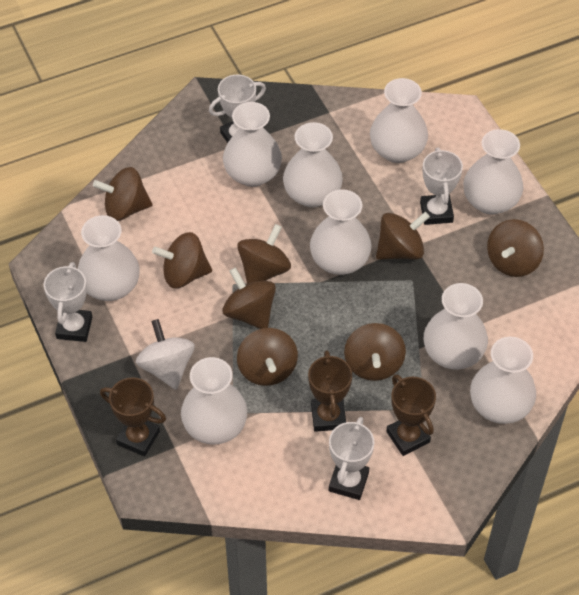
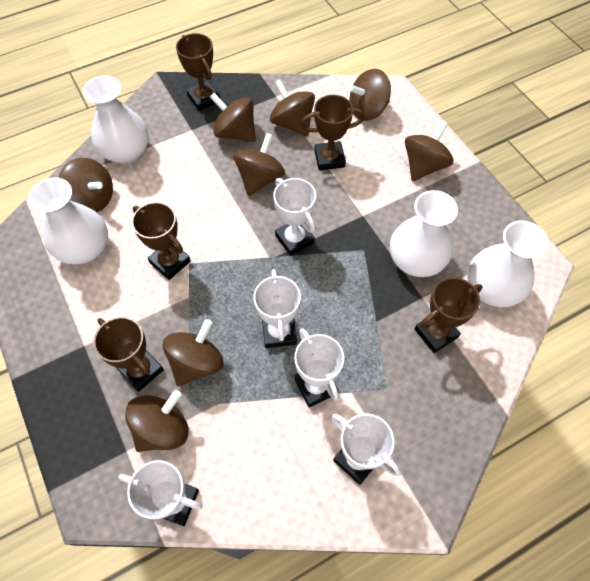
brown trophy: [100,377,166,456] [308,351,352,432] [386,374,436,456] = 3 -> [93,317,164,392] [131,202,191,280] [176,33,220,111] [301,95,364,171] [414,277,482,353] = 5
white spinning top: [136,319,195,390] = 1 -> none = 0
white trophy: [44,262,92,342] [209,75,266,143] [329,417,374,500] [420,147,463,225] = 4 -> [118,460,202,526] [253,269,301,348] [273,178,316,256] [294,328,344,407] [331,413,401,485] = 5
white vase: [78,215,140,301] [181,357,247,444] [223,102,282,187] [283,122,343,208] [310,189,372,275] [370,78,428,163] [424,283,488,370] [463,129,523,215] [470,337,536,424] = 9 -> [28,177,108,264] [82,76,149,164] [390,190,458,277] [467,221,548,307] = 4

